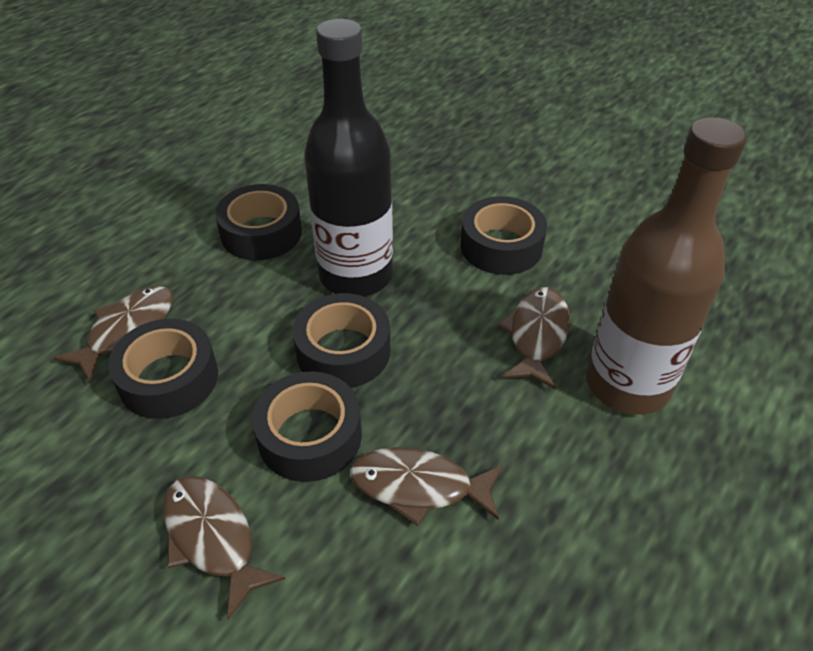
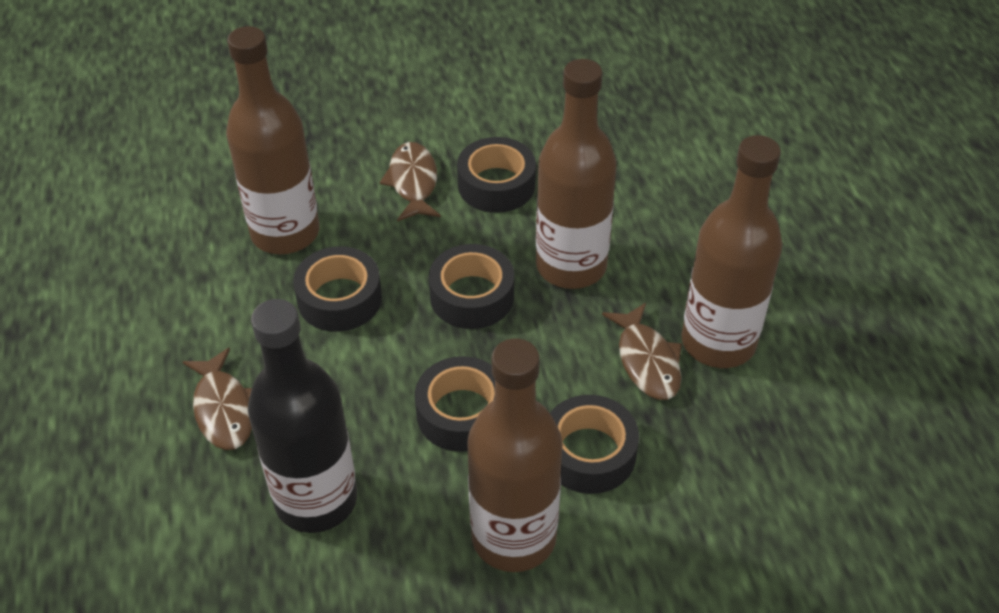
brown bottle: [586,117,747,415] = 1 -> [226,26,320,254] [467,339,563,572] [536,59,617,289] [681,135,782,368] = 4
brown fish: [53,286,173,381] [163,476,286,620] [350,447,503,526] [498,287,570,389] = 4 -> [183,348,252,450] [380,142,441,221] [602,303,682,400] = 3

